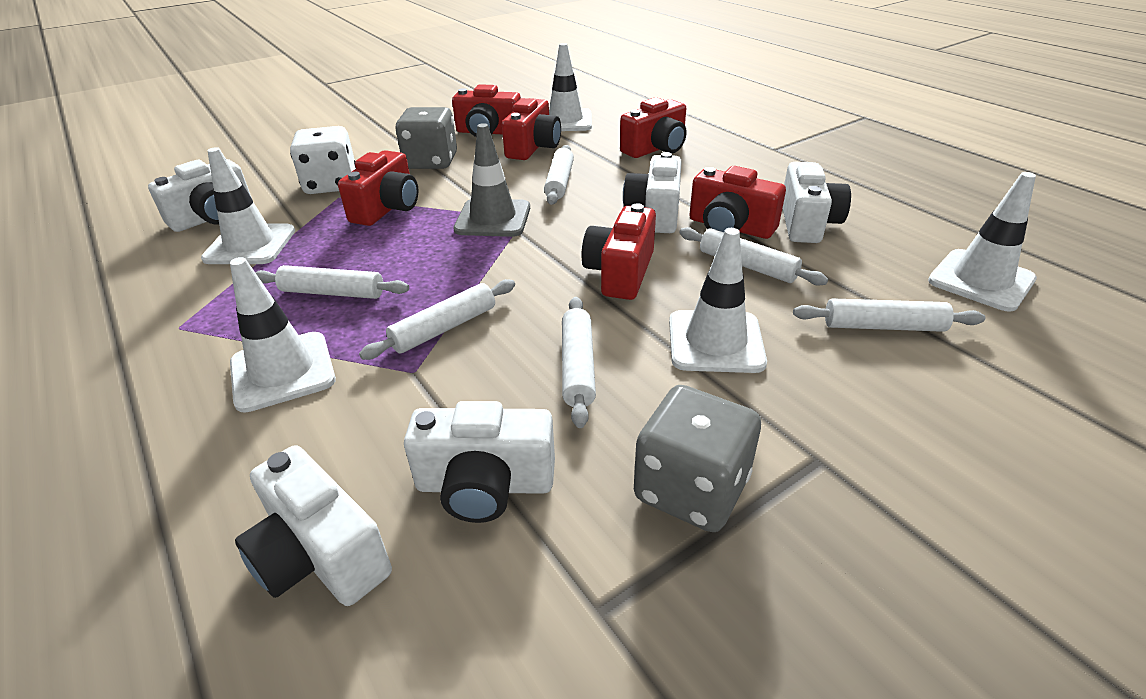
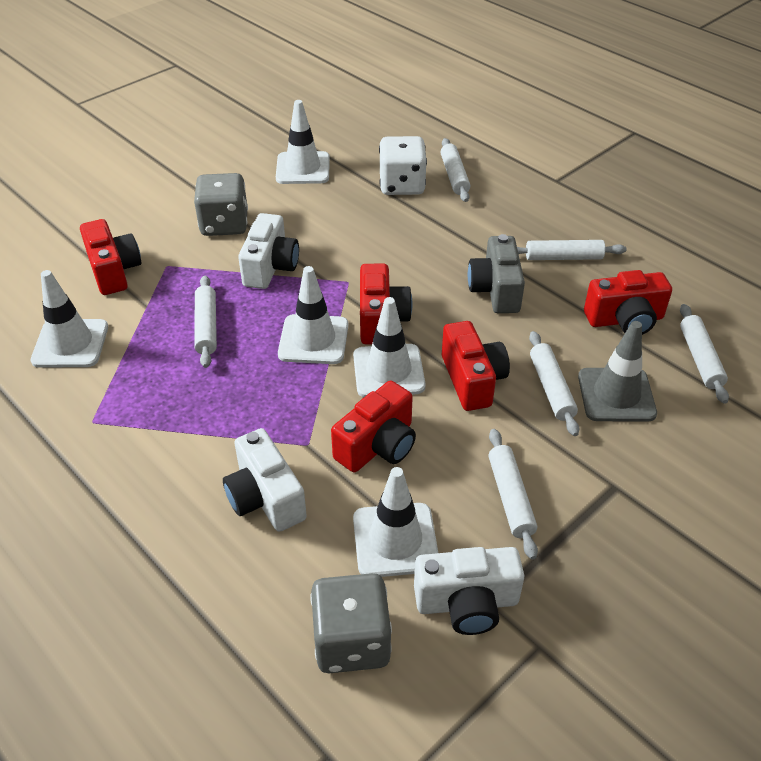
grey camera: none = 0 -> [468,234,525,313] = 1
red camera: [338,150,418,226] [452,84,521,137] [502,98,561,160] [581,203,656,300] [620,97,687,158] [689,166,786,239] = 6 -> [80,219,141,295] [331,381,416,472] [360,264,412,344] [442,321,510,411] [584,270,672,335] = 5
white camera: [148,159,252,232] [235,445,392,606] [404,401,555,523] [623,152,682,233] [783,162,851,243] = 5 -> [223,428,307,532] [238,213,299,289] [414,547,524,635] = 3

